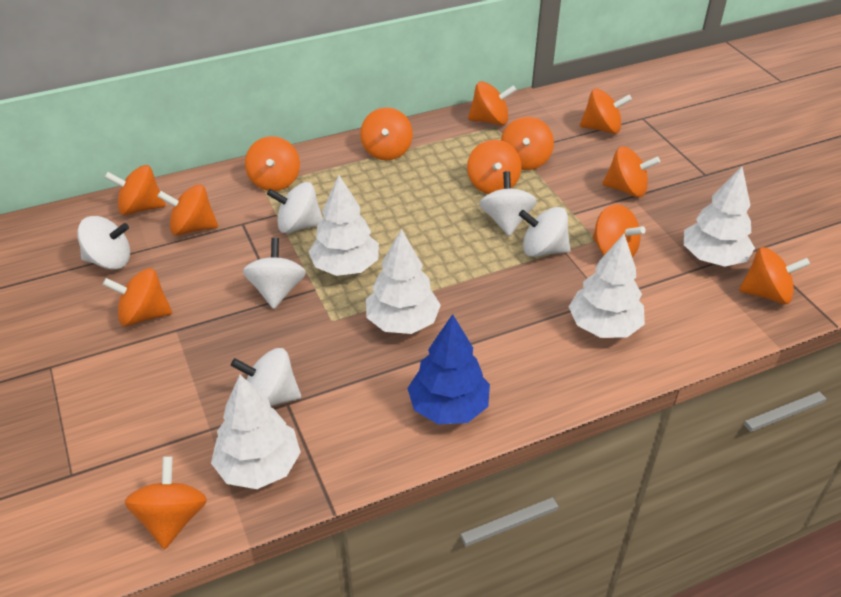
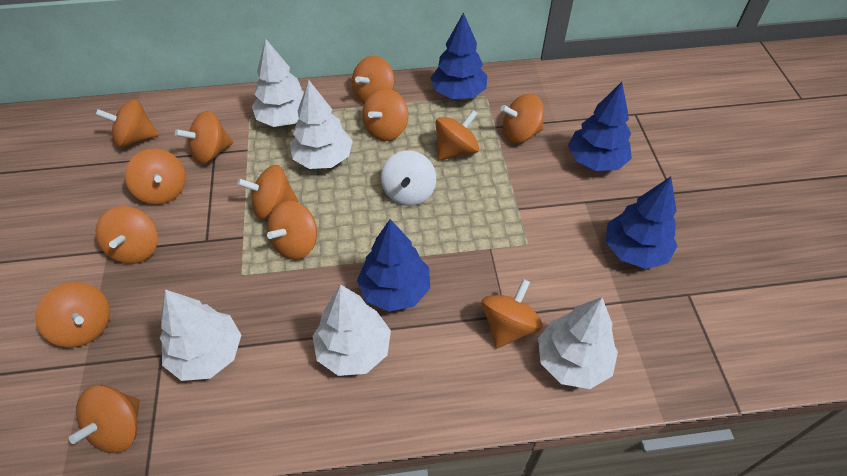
blue tree: [407,314,490,424] = 1 -> [357,219,430,312] [431,12,487,99] [568,82,632,171] [606,177,677,269] = 4
white spinning top: [77,216,130,270] [231,348,301,406] [243,238,306,309] [267,182,323,233] [479,171,537,236] [519,207,570,257] = 6 -> [381,150,436,206] = 1

